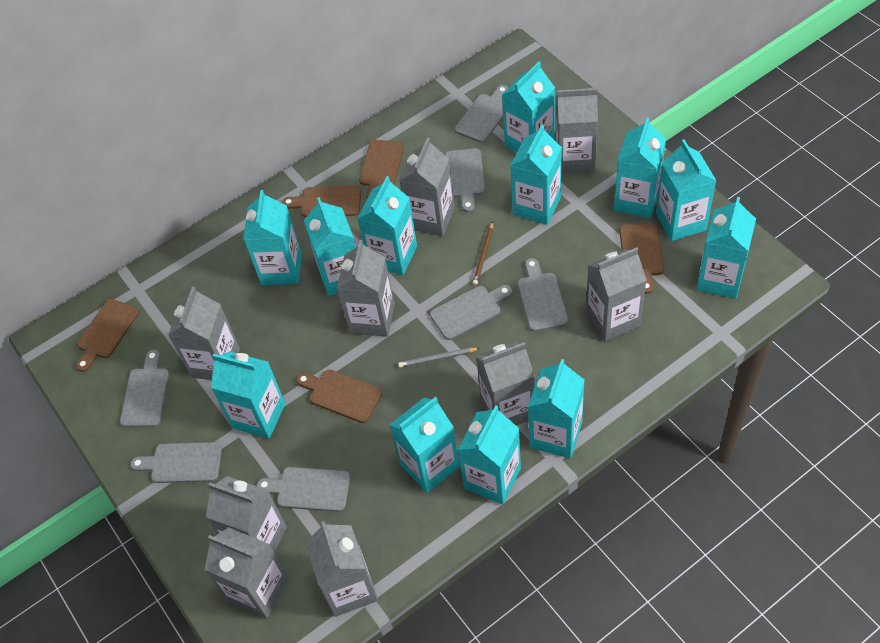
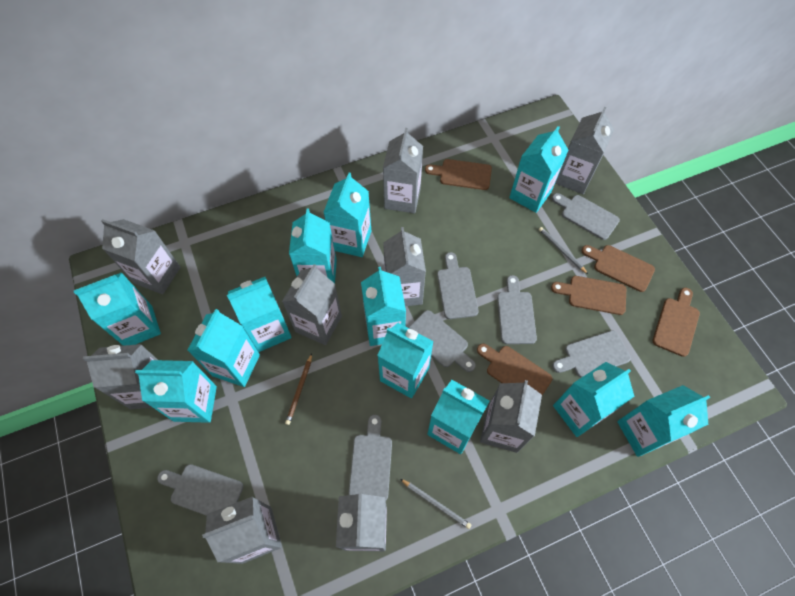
grey pencil: [398,348,480,368] = 1 -> [400,479,471,529] [539,227,588,274] = 2

